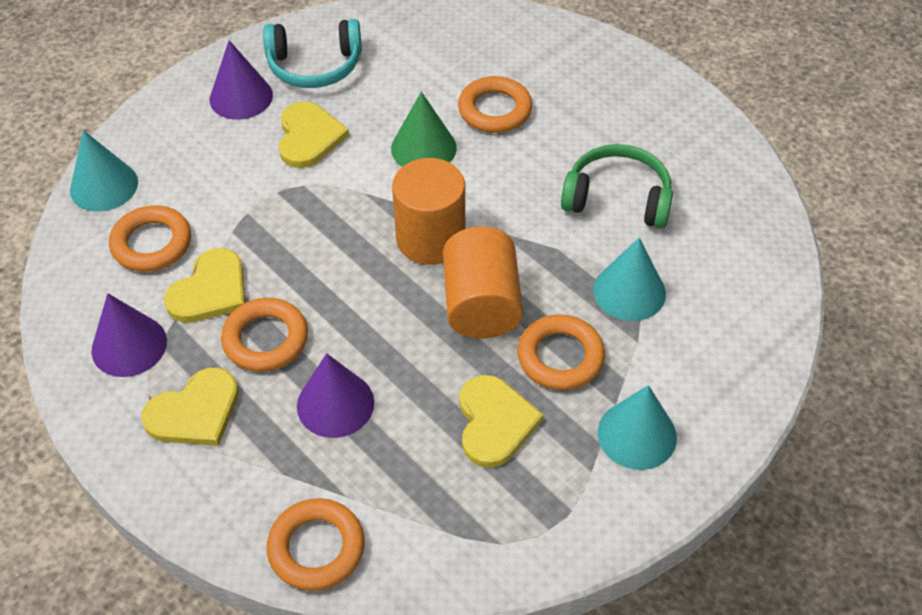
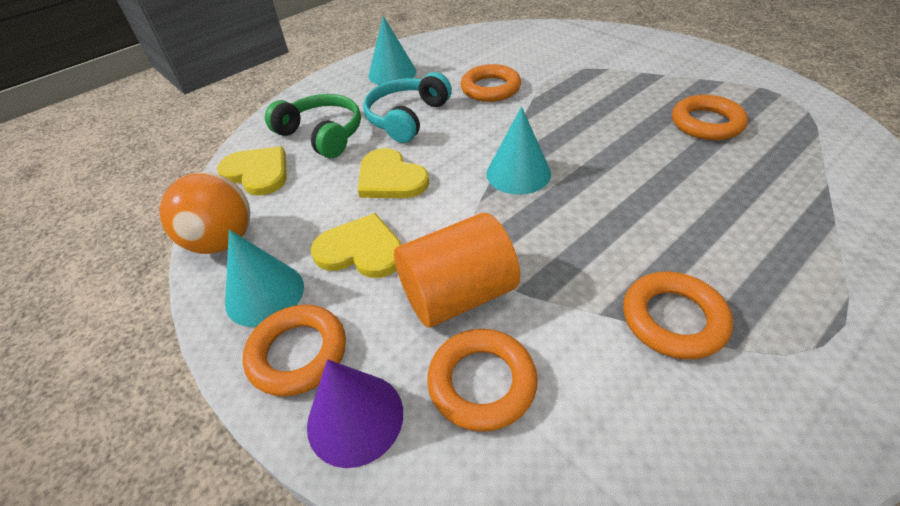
green cone: [391,92,457,167] = 1 -> none = 0
orange ball: none = 0 -> [160,172,250,254] = 1
orange cylinder: [392,158,465,265] [443,226,523,339] = 2 -> [394,213,520,327] = 1
purple cone: [91,293,167,377] [210,40,273,120] [297,353,374,438] = 3 -> [307,359,403,468] = 1
yellow heart: [141,368,239,446] [164,248,245,322] [279,101,349,168] [459,375,543,468] = 4 -> [217,146,287,196] [311,213,402,278] [358,148,429,198] = 3

